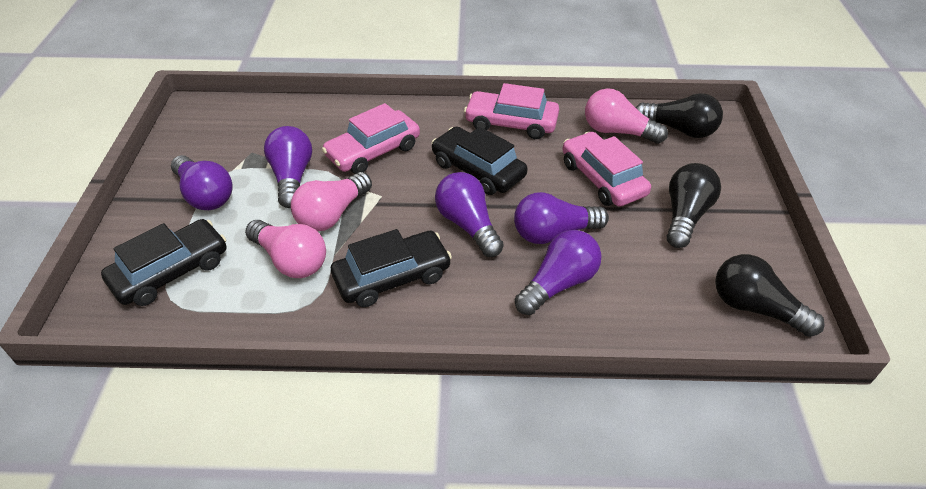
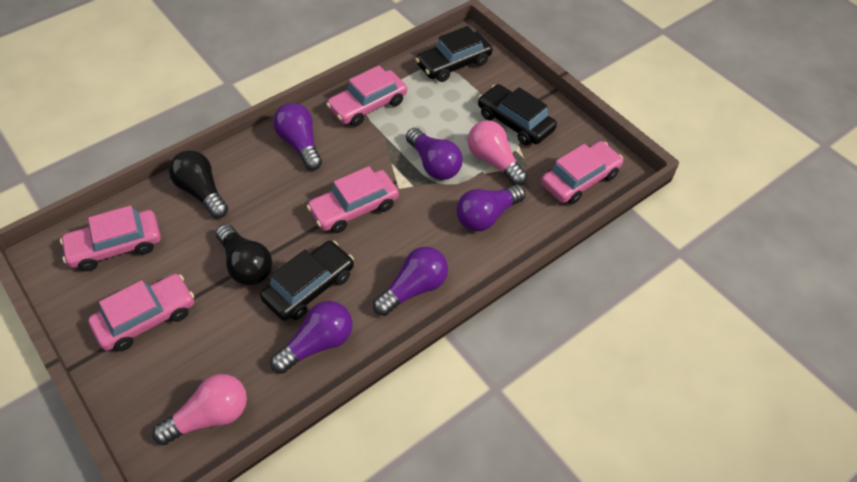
black light bulb: [636,93,723,138] [667,163,721,248] [715,254,825,337] = 3 -> [169,150,228,218] [216,224,272,285] = 2
pink car: [322,103,420,174] [464,83,559,139] [562,132,651,207] = 3 -> [60,205,161,271] [88,274,194,351] [307,166,399,233] [326,66,407,126] [541,141,623,204] = 5
pink light bulb: [245,220,326,278] [291,172,372,231] [585,88,668,144] = 3 -> [152,374,247,445] [468,120,527,185] = 2

